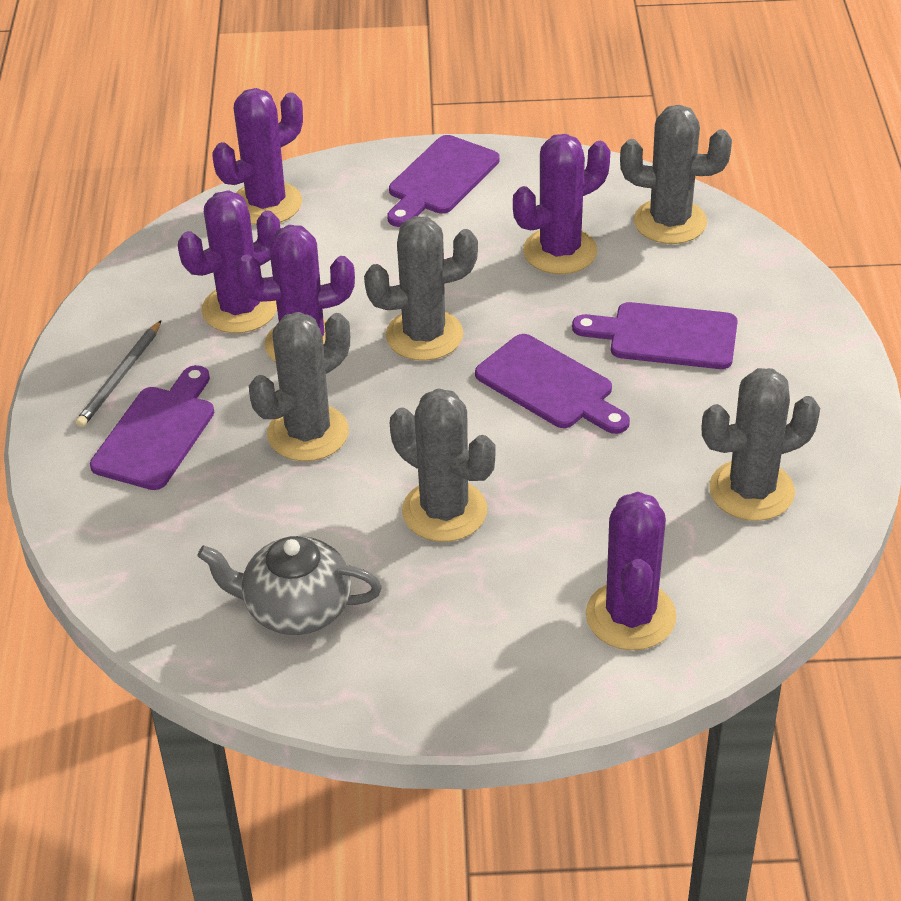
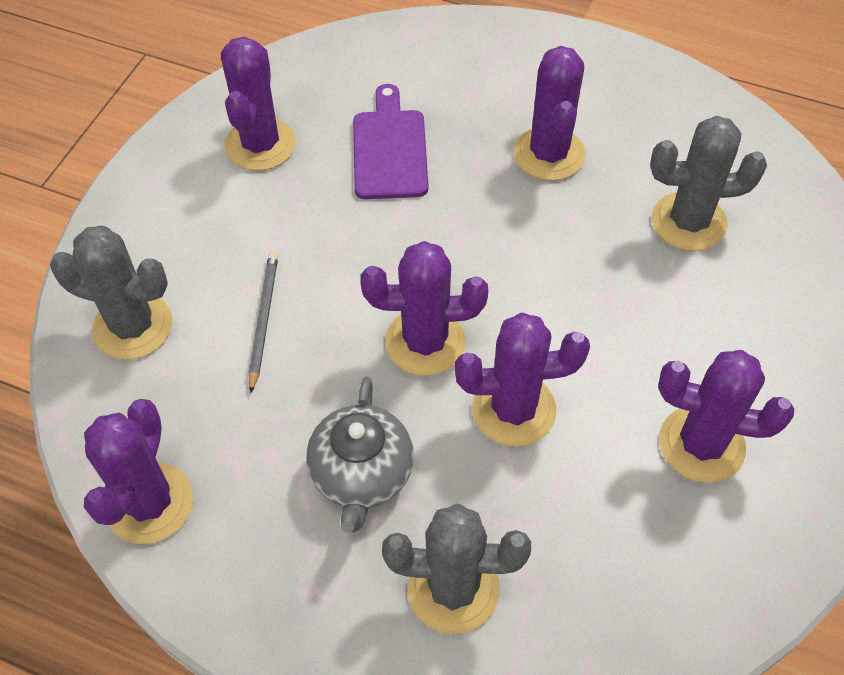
grey cactus: [249,312,350,461] [364,216,478,361] [390,388,495,542] [620,105,732,244] [702,368,820,521] = 5 -> [50,226,172,360] [382,504,531,634] [650,116,767,251] = 3
purple cactus: [178,190,280,333] [212,88,303,225] [236,225,355,362] [513,134,610,274] [586,492,677,650] = 5 -> [84,399,193,544] [221,36,296,171] [360,241,488,376] [455,313,590,446] [514,46,585,181] [658,350,794,483] = 6
purple cutting board: [90,365,214,490] [387,135,500,227] [475,334,630,434] [572,302,738,369] = 4 -> [353,84,428,199] = 1

